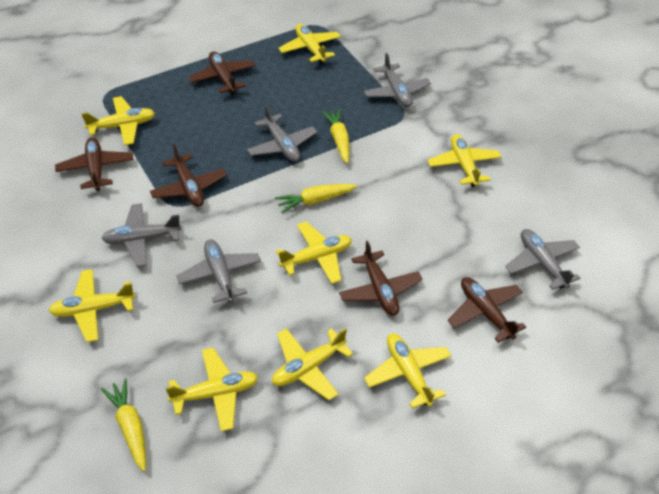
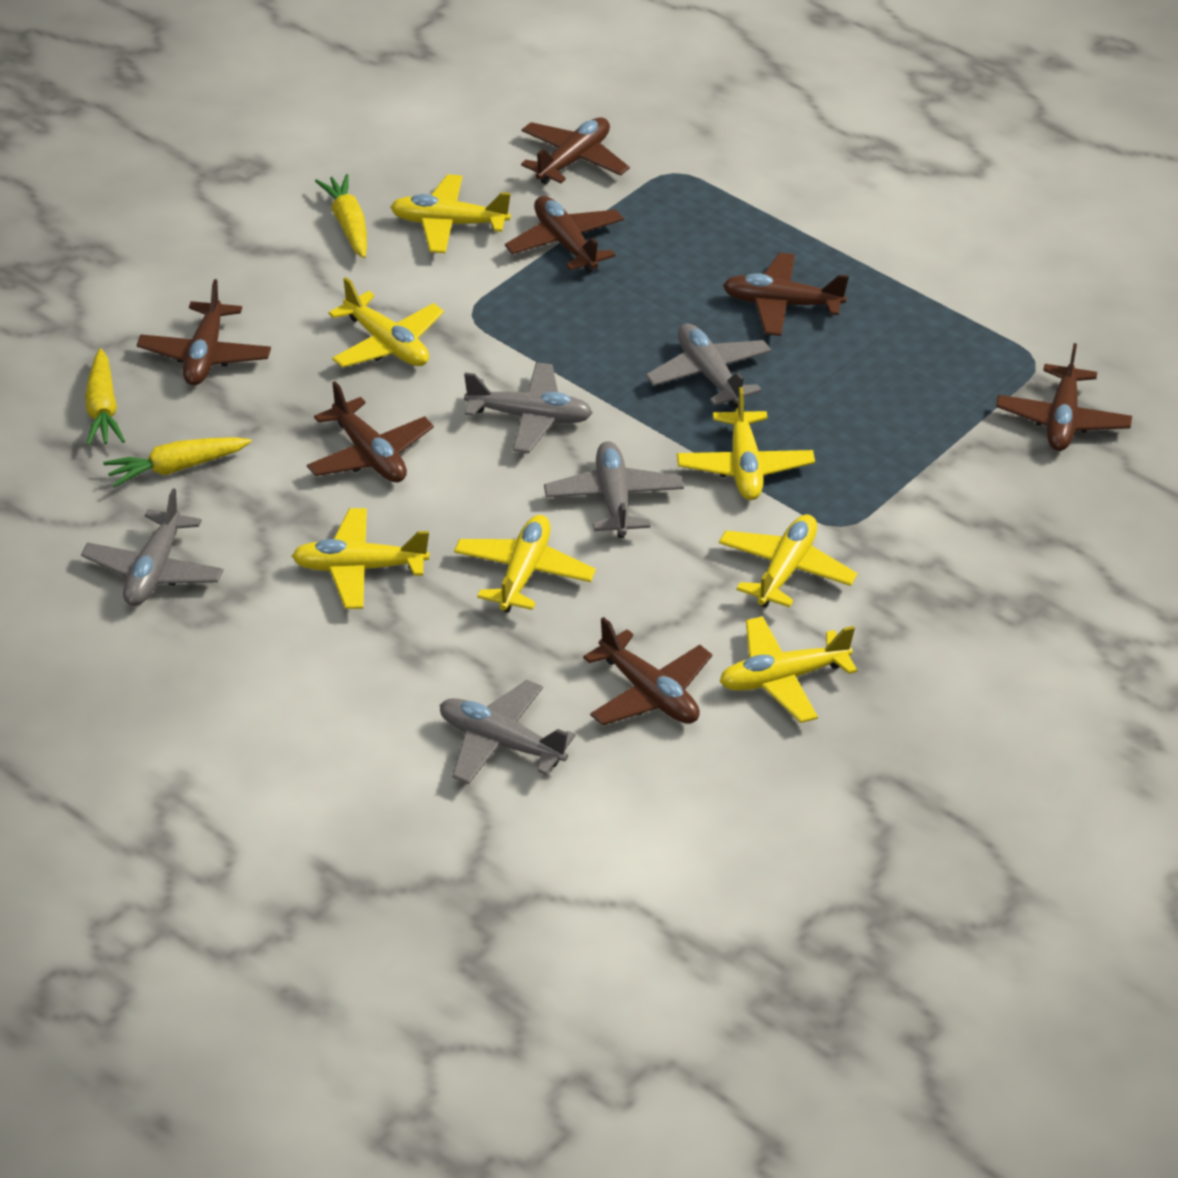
brown plane: [55,137,134,191] [150,144,227,207] [188,51,255,95] [339,241,423,316] [447,277,526,343] = 5 -> [137,279,271,386] [307,381,434,482] [505,196,624,273] [521,117,630,185] [583,617,712,725] [723,253,849,336] [996,343,1132,451] = 7
yellow plane: [49,269,136,342] [81,96,155,146] [165,348,258,432] [272,328,353,400] [276,221,352,284] [278,24,341,64] [364,333,451,409] [427,134,501,187] = 8 -> [292,508,429,609] [329,277,444,368] [390,174,511,253] [454,515,596,613] [677,387,815,500] [719,514,858,608] [719,616,857,723] = 7

